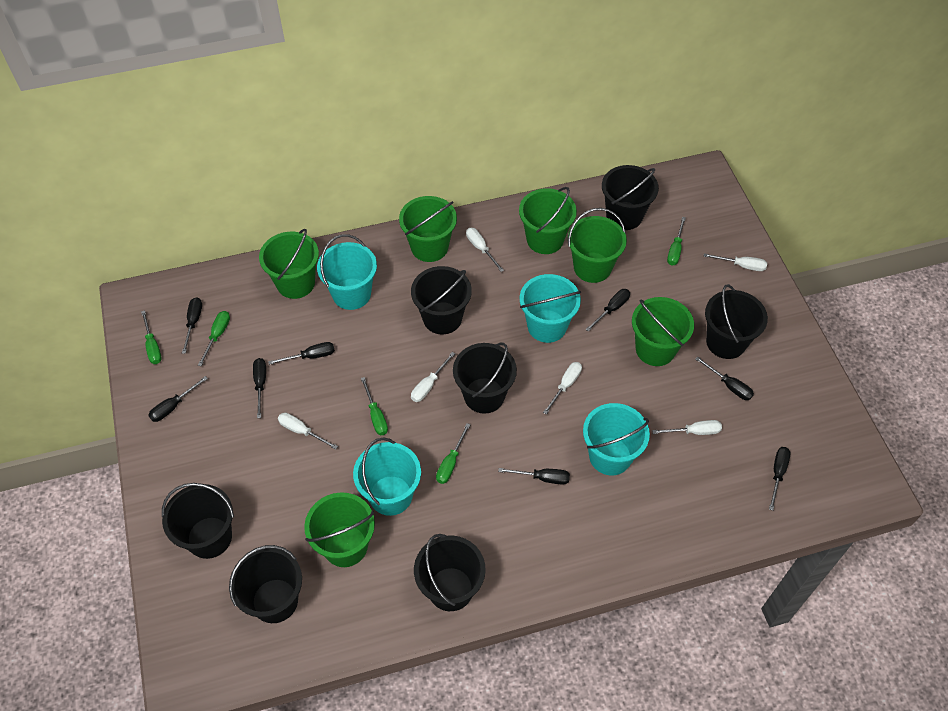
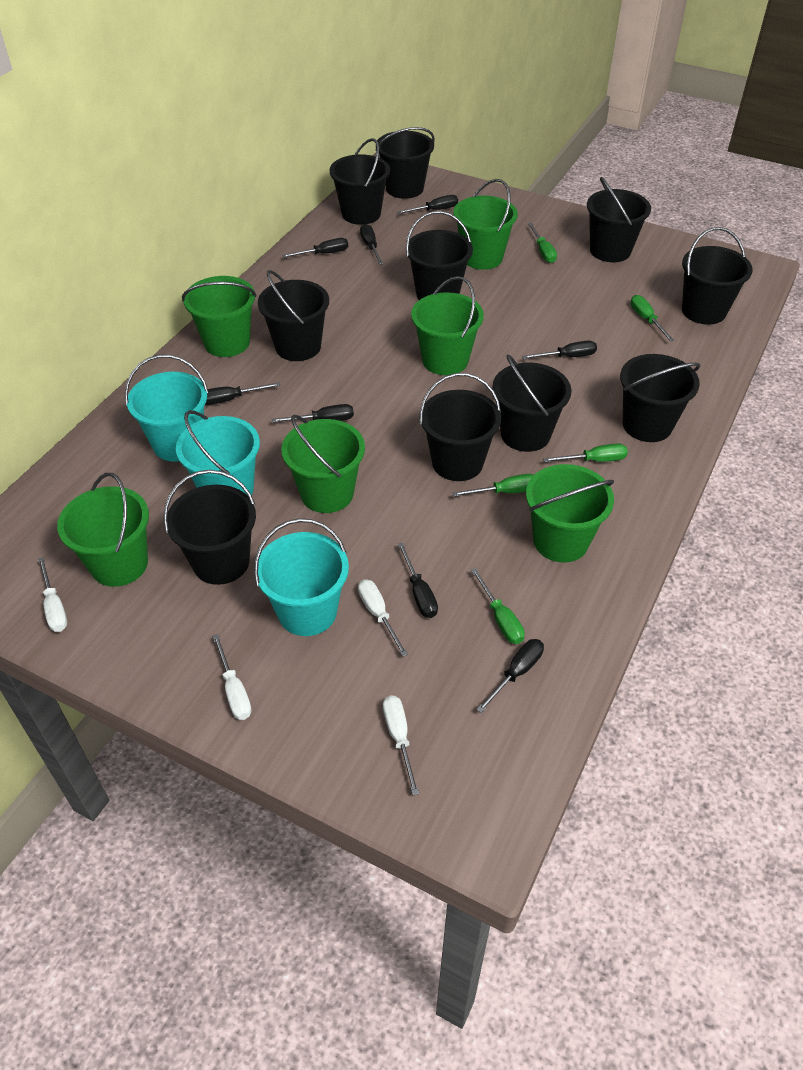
black bucket: [162,483,234,559] [229,545,302,623] [411,266,472,334] [414,534,486,611] [453,343,517,414] [602,165,659,230] [705,284,768,359] = 7 -> [163,470,256,585] [258,270,329,361] [330,138,390,225] [376,127,435,199] [406,211,473,300] [419,373,501,481] [492,355,571,452] [587,177,651,262] [620,354,700,442] [682,227,753,325] = 10
turquoise bucket: [317,234,377,310] [353,437,421,516] [520,274,581,343] [583,403,650,475] = 4 -> [125,354,209,462] [176,410,260,495] [254,518,349,636] = 3
white screwdriver: [278,413,338,450] [411,352,455,402] [466,228,504,272] [543,362,582,415] [652,420,722,435] [704,253,767,271] = 6 -> [38,557,67,632] [212,634,252,720] [358,579,408,657] [383,695,419,795] = 4

